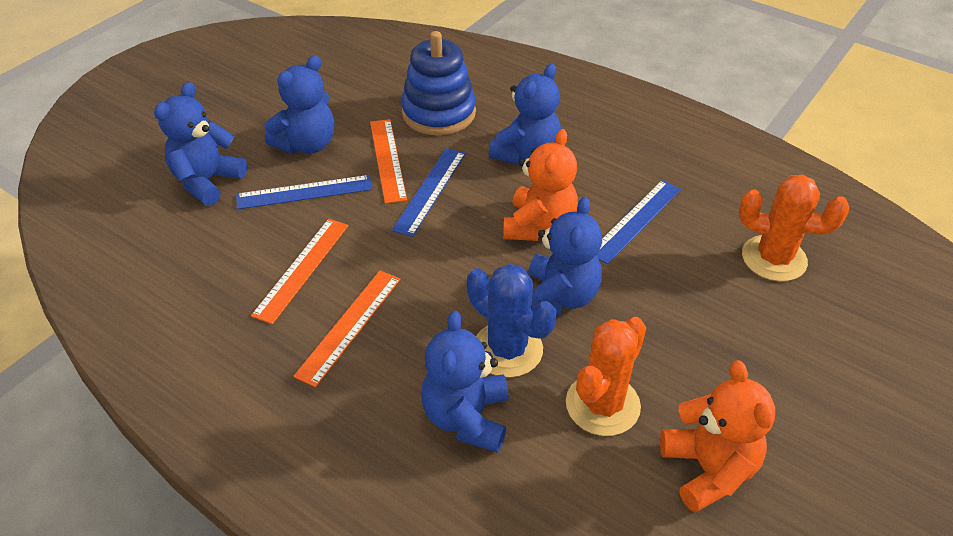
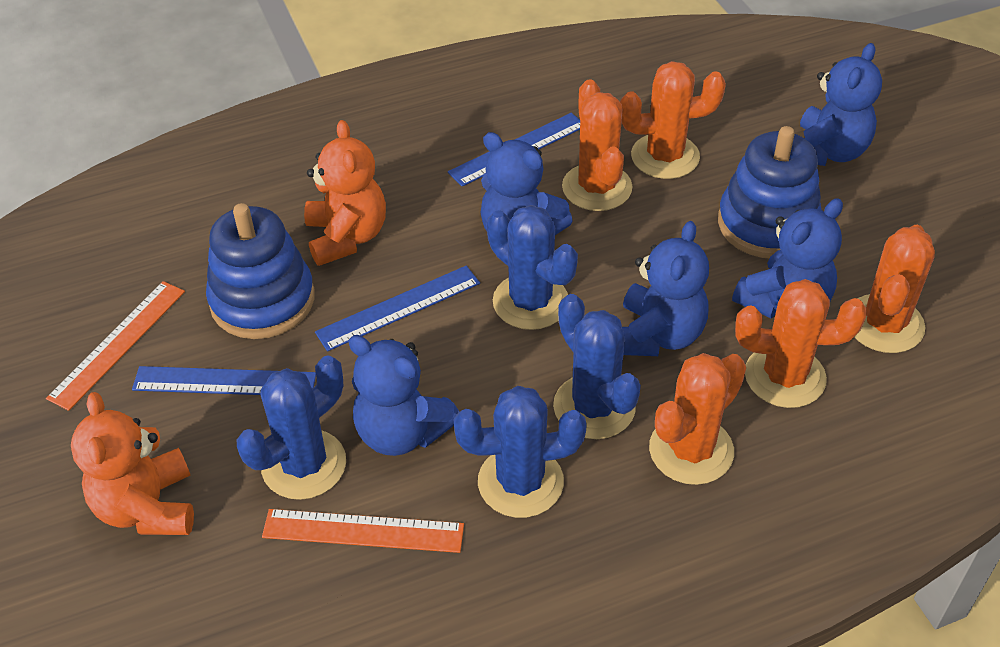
blue cactus: [467,264,556,378] = 1 -> [237,356,346,500] [453,386,587,518] [487,205,578,330] [553,294,641,439] = 4
blue stacking toy: [401,31,476,135] = 1 -> [206,203,315,339] [718,126,821,258] = 2
orange cactus: [566,317,646,436] [739,175,849,281] = 2 -> [562,79,632,211] [620,61,726,179] [649,353,746,485] [735,279,867,408] [854,225,935,353] = 5
orange ruler: [251,219,349,324] [293,271,400,387] [370,119,407,204] = 3 -> [46,281,185,411] [262,509,464,553] = 2

